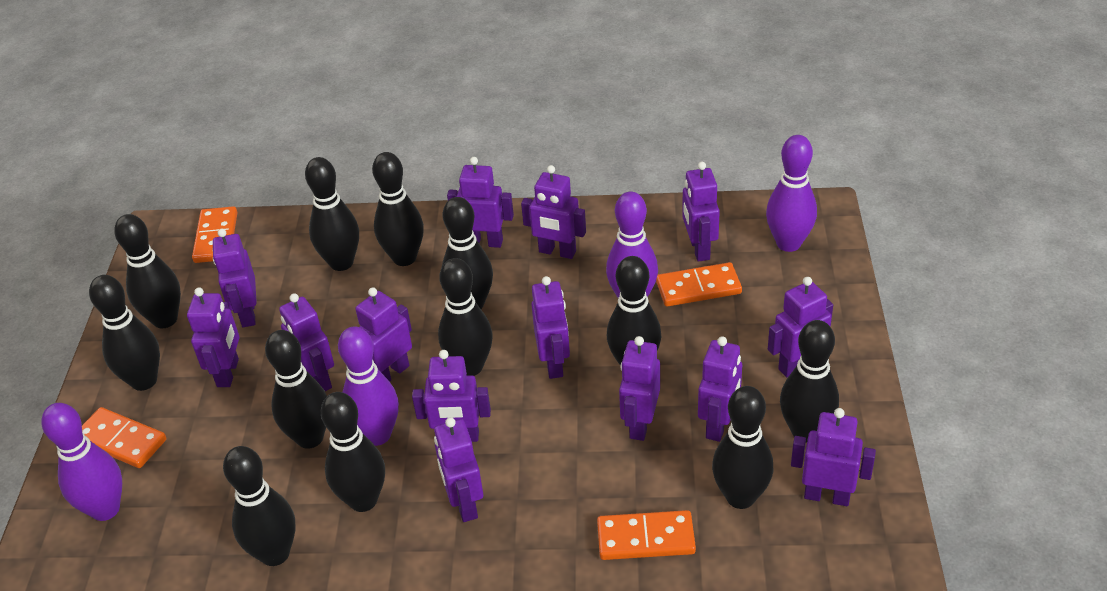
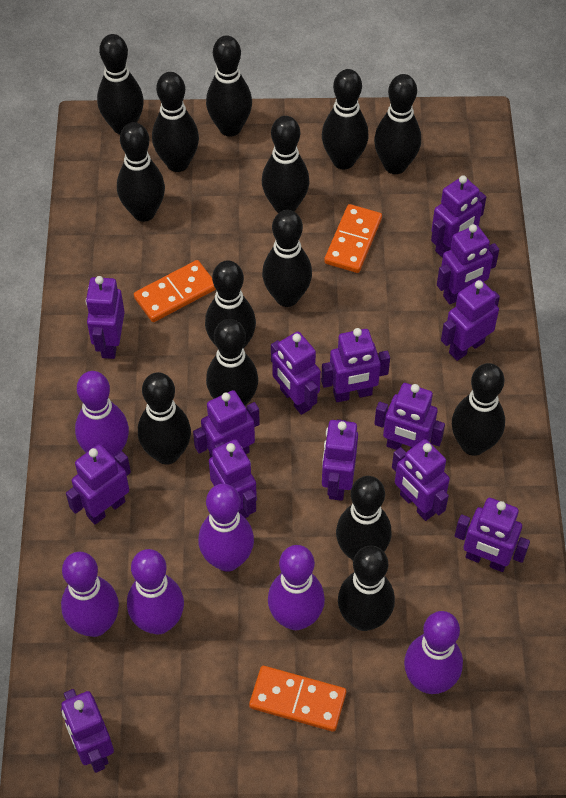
black bowling pin: [89,275,160,391] [114,214,181,328] [223,446,296,566] [265,330,327,449] [305,157,359,271] [321,392,385,512] [372,152,424,266] [438,258,493,376] [442,197,493,309] [607,256,662,366] [712,386,773,509] [780,320,839,443] = 12 -> [97,34,144,135] [117,122,165,222] [138,372,191,465] [152,72,199,172] [205,260,256,349] [206,36,252,137] [206,319,258,406] [262,116,310,213] [262,210,312,307] [322,69,369,169] [336,476,391,560] [338,545,395,631] [374,74,421,174] [452,363,505,456] = 14
orange domino: [82,407,166,468] [192,206,237,263] [597,510,696,560] [656,262,742,307] = 4 -> [134,260,216,322] [249,666,346,732] [324,204,382,273] = 3
purple bowling pin: [41,403,122,521] [338,326,399,446] [606,192,658,298] [766,135,817,252] = 4 -> [61,552,119,637] [75,371,129,459] [127,549,184,634] [198,484,254,572] [268,545,325,630] [404,611,463,694] = 6

